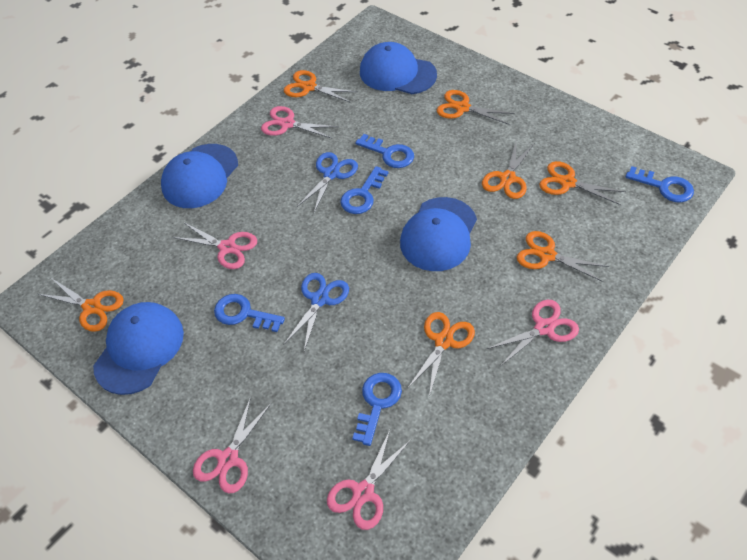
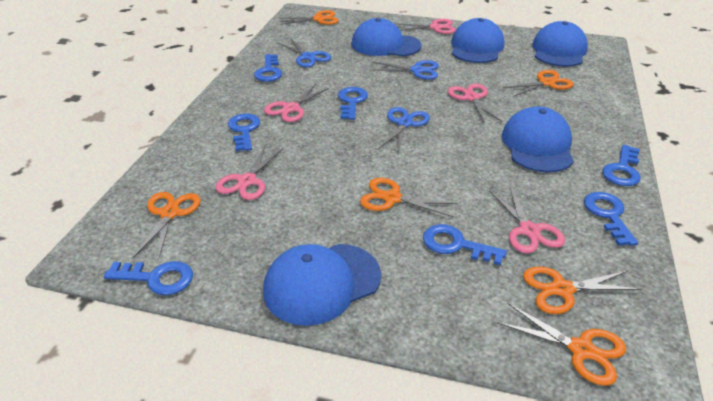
blue cap: [93,302,184,395] [161,144,238,208] [360,42,437,94] [400,197,477,271] = 4 -> [263,244,381,326] [351,18,422,57] [451,18,504,63] [502,106,574,173] [532,21,588,67] = 5
blue key: [214,294,285,332] [340,166,388,214] [352,373,402,446] [355,134,414,168] [625,166,694,202] = 5 -> [104,261,193,295] [228,114,260,151] [254,54,282,82] [338,87,368,120] [423,224,507,265] [584,192,638,246] [602,145,641,186] = 7
blue scissors: [284,273,349,351] [296,152,358,213] = 2 -> [278,38,331,67] [370,60,439,80] [379,107,430,153] = 3
orange scissors: [38,278,124,332] [284,70,357,103] [408,312,475,397] [437,90,515,125] [482,142,534,199] [517,231,609,282] [539,161,626,205] = 7 -> [133,192,201,260] [278,10,338,25] [360,178,458,217] [497,303,626,386] [502,70,574,97] [523,266,641,314] = 6

